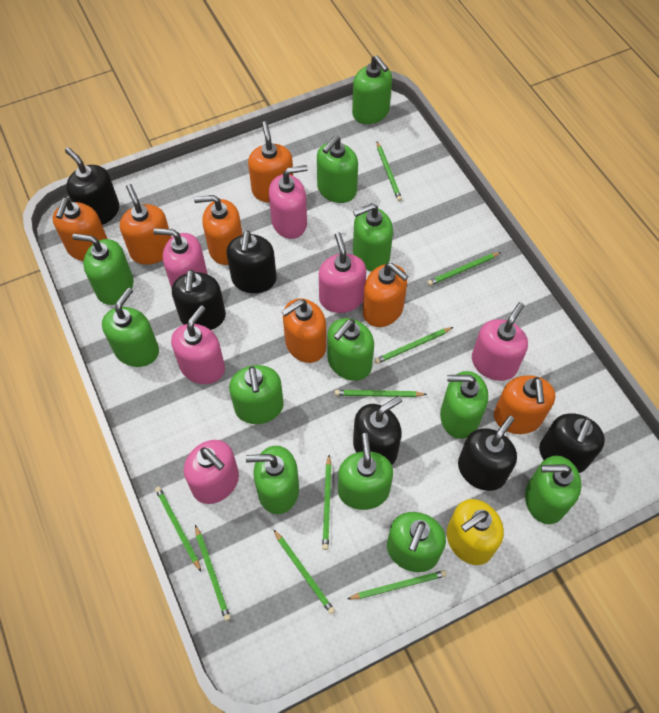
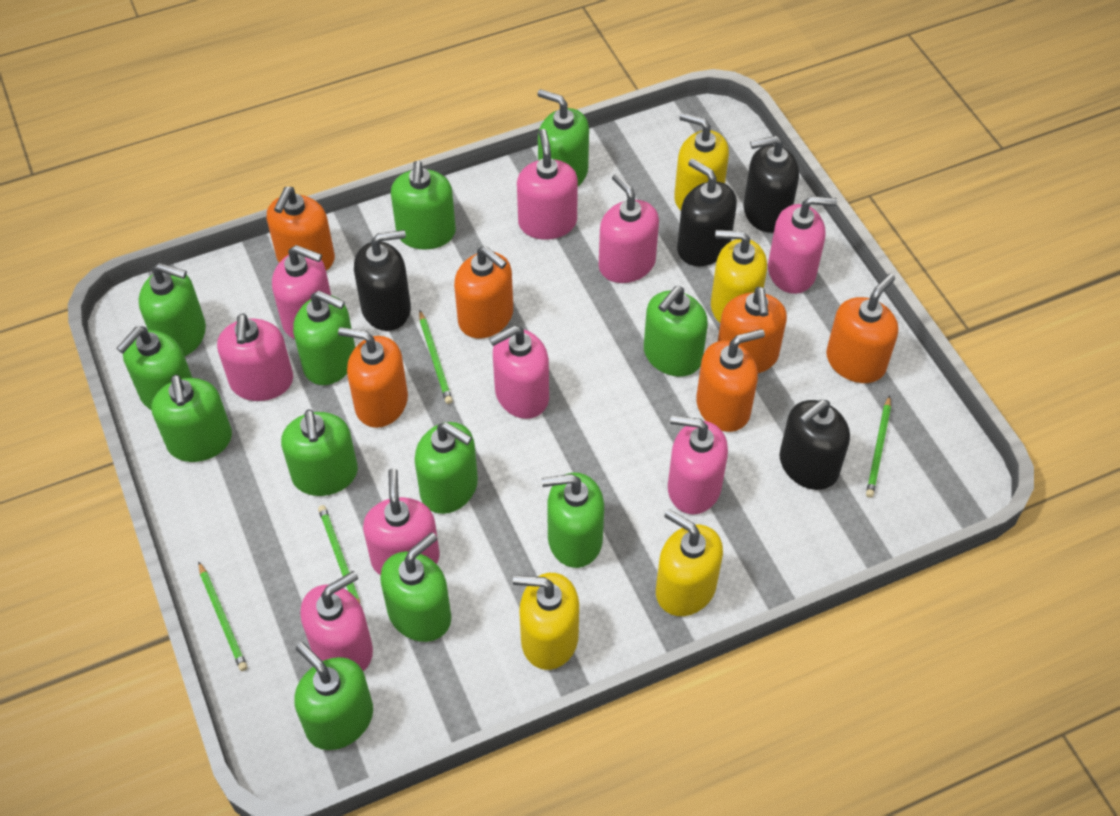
black soap dispenser: [65,148,119,225] [172,270,226,330] [227,230,277,293] [353,396,402,465] [458,415,517,491] [539,413,605,473] = 6 -> [354,230,411,331] [677,159,737,266] [744,136,799,233] [779,400,850,490] = 4
green pencil: [155,487,201,572] [195,525,231,621] [273,529,335,614] [322,455,332,550] [335,390,427,397] [347,570,447,599] [375,327,453,364] [377,142,402,201] [427,252,501,286] = 9 -> [198,561,247,671] [318,505,360,603] [419,310,453,404] [866,395,891,498] = 4
orange soap dispenser: [52,198,107,261] [120,184,172,265] [194,195,243,265] [248,121,293,203] [281,298,326,363] [363,263,408,327] [494,375,555,434] = 7 -> [267,187,335,271] [338,327,408,428] [454,246,513,339] [696,329,765,432] [718,287,787,373] [826,274,898,383] = 6
pink soap dispenser: [153,228,208,289] [171,305,225,384] [184,440,239,504] [269,165,308,239] [319,232,367,313] [472,302,528,381] = 6 -> [217,313,293,401] [272,245,331,339] [300,571,373,671] [363,468,440,575] [489,325,549,419] [517,129,578,240] [599,173,659,283] [668,415,728,514] [768,196,837,294] = 9
yellow soap dispenser: [447,499,504,565] = 1 -> [513,573,579,670] [656,509,723,616] [674,113,729,210] [711,230,767,323] = 4

